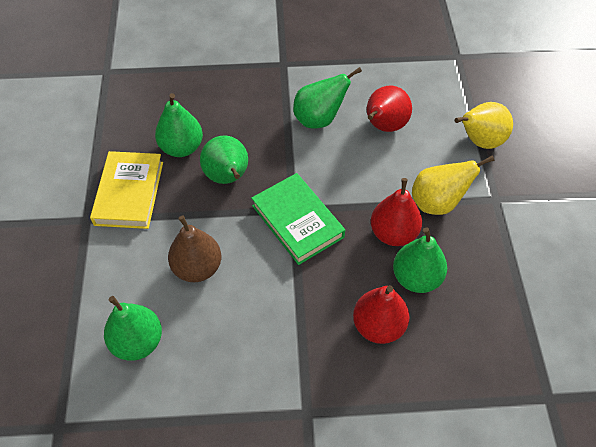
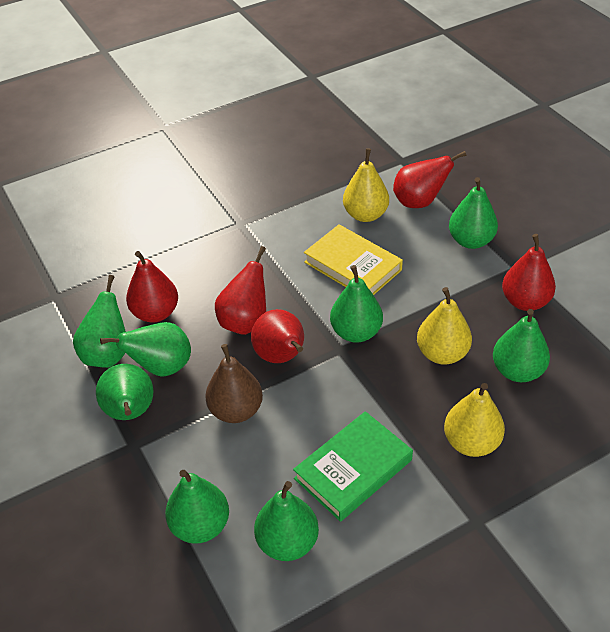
green pear: [104,296,162,361] [155,93,203,157] [200,135,248,184] [293,67,362,128] [393,227,447,293] = 5 -> [73,275,126,368] [96,364,153,420] [100,322,191,377] [165,470,229,544] [254,481,319,561] [330,265,383,343] [449,177,498,249] [493,309,550,382] = 8
red pear: [353,285,410,344] [367,86,412,132] [371,178,422,246] = 3 -> [126,251,178,323] [215,246,266,335] [251,309,304,363] [393,151,466,208] [502,234,556,311] = 5
yellow pear: [412,156,494,215] [455,102,513,149] = 2 -> [343,148,389,222] [417,287,472,364] [444,383,505,457] = 3

